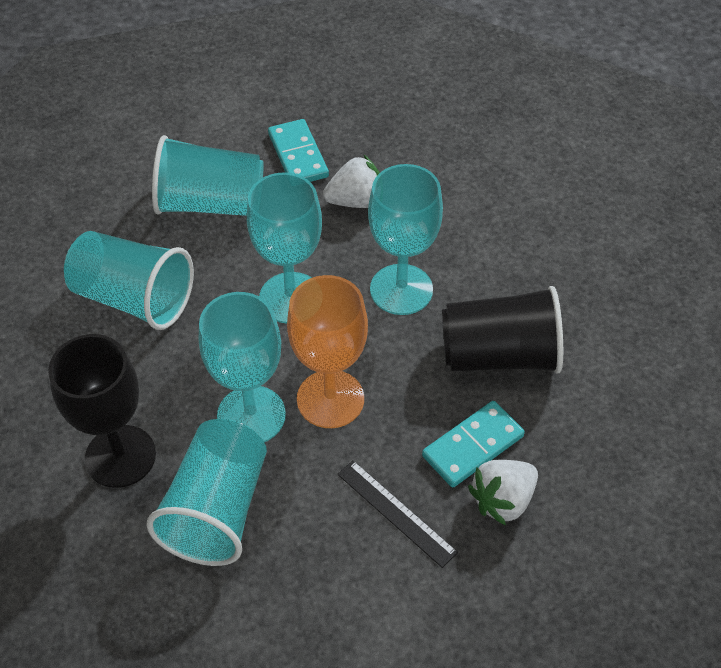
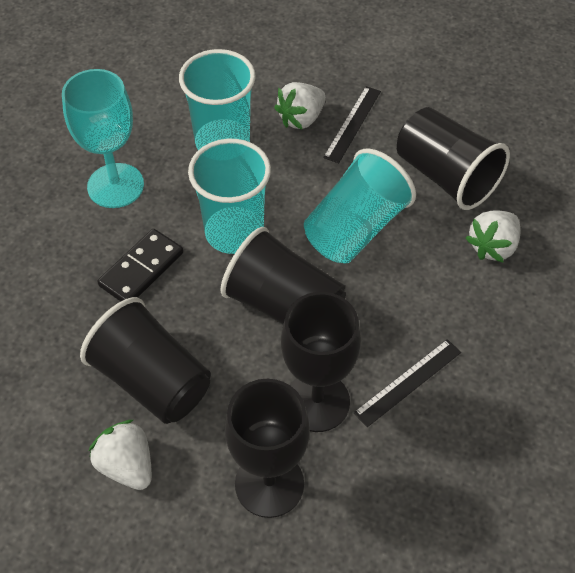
black cup: [442,286,563,374] = 1 -> [80,297,211,424] [221,227,346,324] [397,107,510,210] = 3
black domino: none = 0 -> [97,229,183,301] = 1
black goblet: [48,334,156,488] = 1 -> [225,379,310,518] [281,292,361,432] = 2
black ruler: [337,460,458,568] = 1 -> [323,86,381,163] [353,339,461,427] = 2
orange goblet: [287,275,368,428] = 1 -> none = 0
turquoise domino: [268,119,329,182] [422,401,525,487] = 2 -> none = 0
turquoise goblet: [199,292,286,442] [247,173,322,324] [368,164,443,315] = 3 -> [62,69,144,208] = 1
white strawberry: [323,154,380,208] [468,460,538,526] = 2 -> [89,420,152,490] [274,82,326,130] [466,210,520,263] = 3

